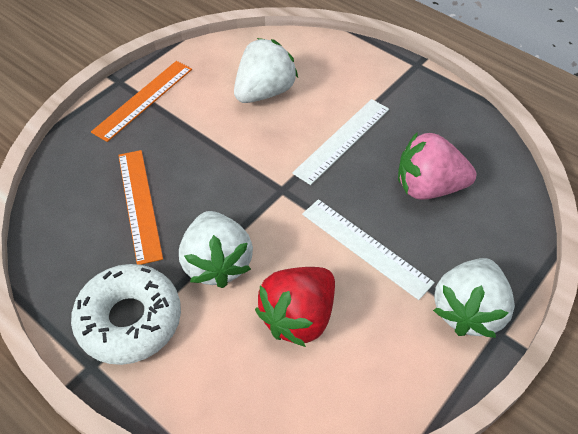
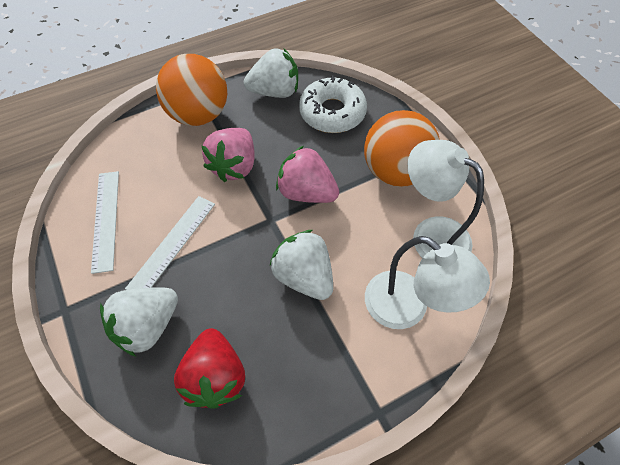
orange ball: none = 0 -> [156,54,227,126] [364,110,440,187] = 2
orange ruler: [91,61,192,142] [118,150,163,265] = 2 -> none = 0
pink strawberry: [398,132,476,200] = 1 -> [201,128,255,182] [276,146,339,203] = 2
white lamp: none = 0 -> [365,236,490,329] [407,140,484,258] = 2

